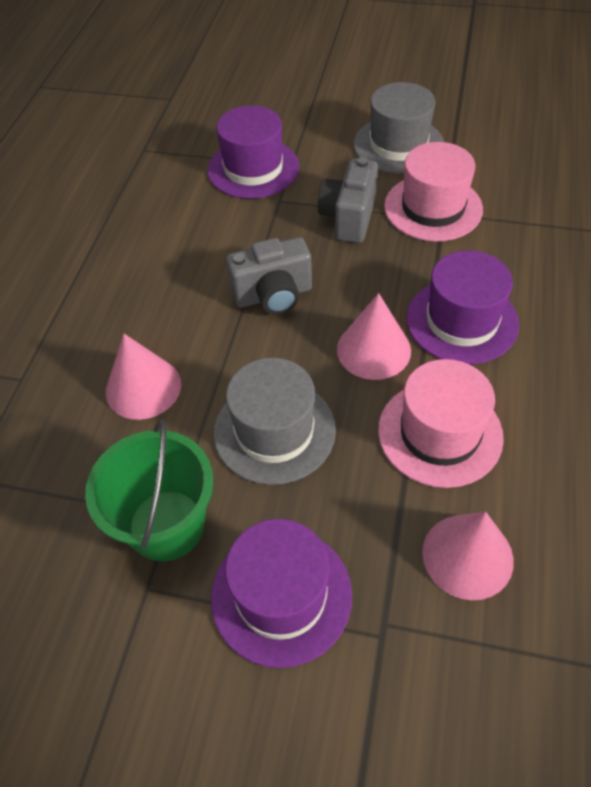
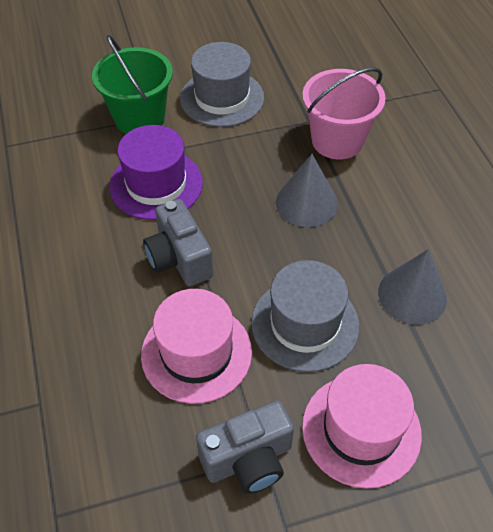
grey cone: none = 0 -> [276,154,338,227] [378,249,447,325] = 2
pink bucket: none = 0 -> [302,67,386,159] = 1
pink cone: [106,334,181,420] [337,293,411,380] [422,512,514,600] = 3 -> none = 0
purple hat: [208,105,299,199] [211,519,352,668] [406,250,519,365] = 3 -> [109,125,203,220] = 1

